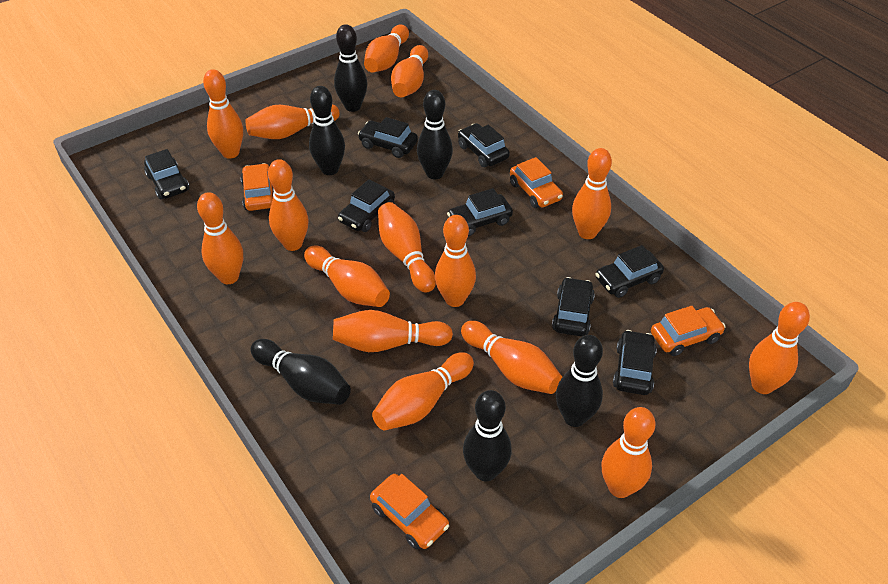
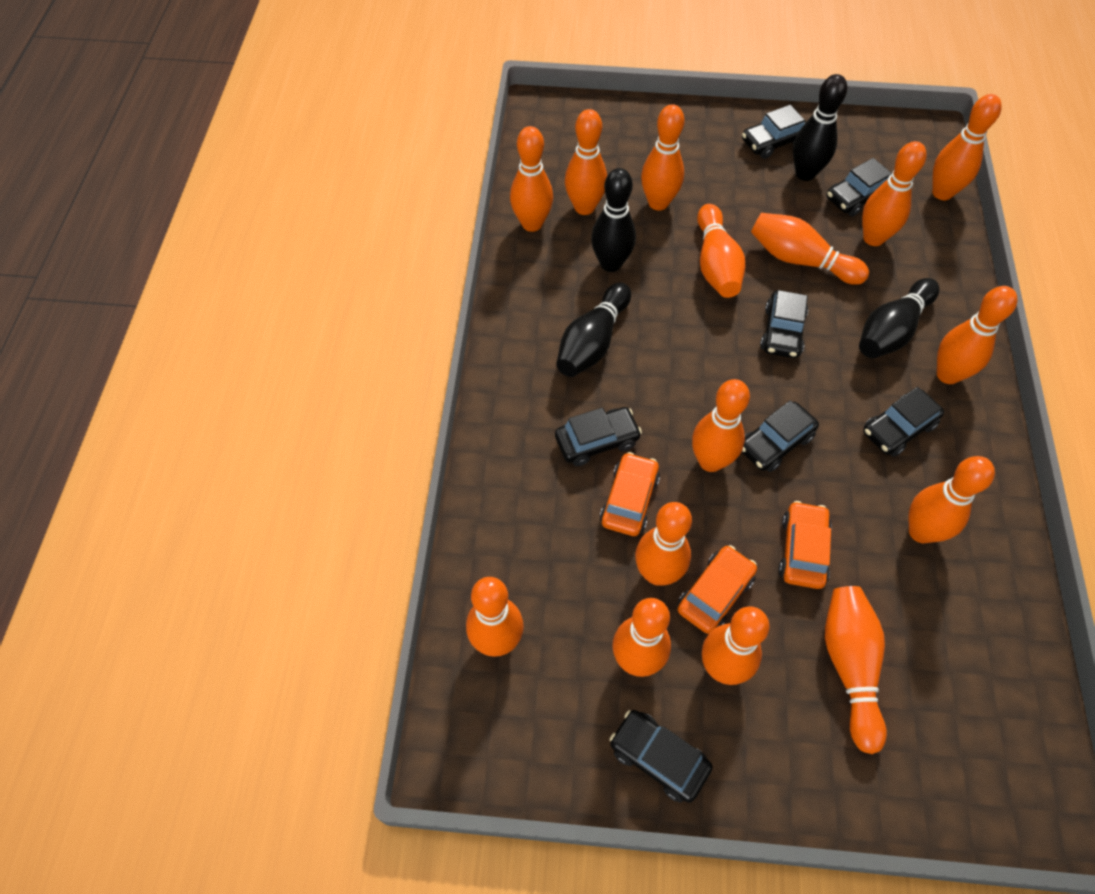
black bowling pin: [251,339,351,405] [309,86,345,175] [334,24,367,112] [417,90,453,179] [463,390,512,482] [556,335,603,427] = 6 -> [556,283,631,377] [591,168,636,272] [793,74,847,181] [859,278,939,358] = 4
black car: [144,149,189,199] [338,179,395,232] [358,117,418,158] [447,188,513,236] [458,123,510,167] [552,277,595,336] [595,245,664,298] [613,330,657,395] = 8 -> [555,407,642,466] [610,710,713,803] [742,105,806,159] [742,400,819,472] [760,290,808,358] [827,158,892,216] [863,387,944,457] = 7
orange car: [240,163,273,211] [370,474,449,549] [510,157,563,208] [651,306,725,356] = 4 -> [600,452,660,536] [677,545,757,634] [779,501,832,589] = 3

